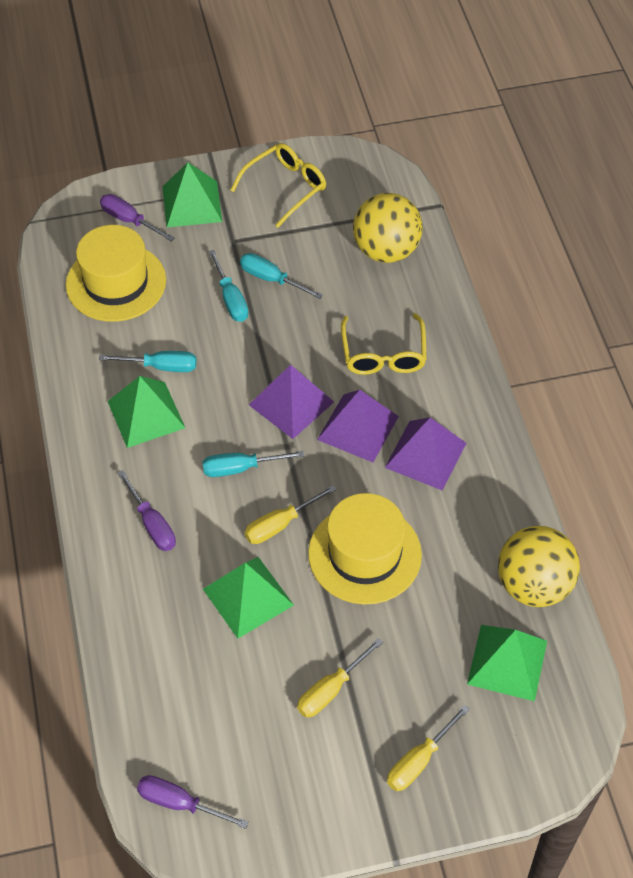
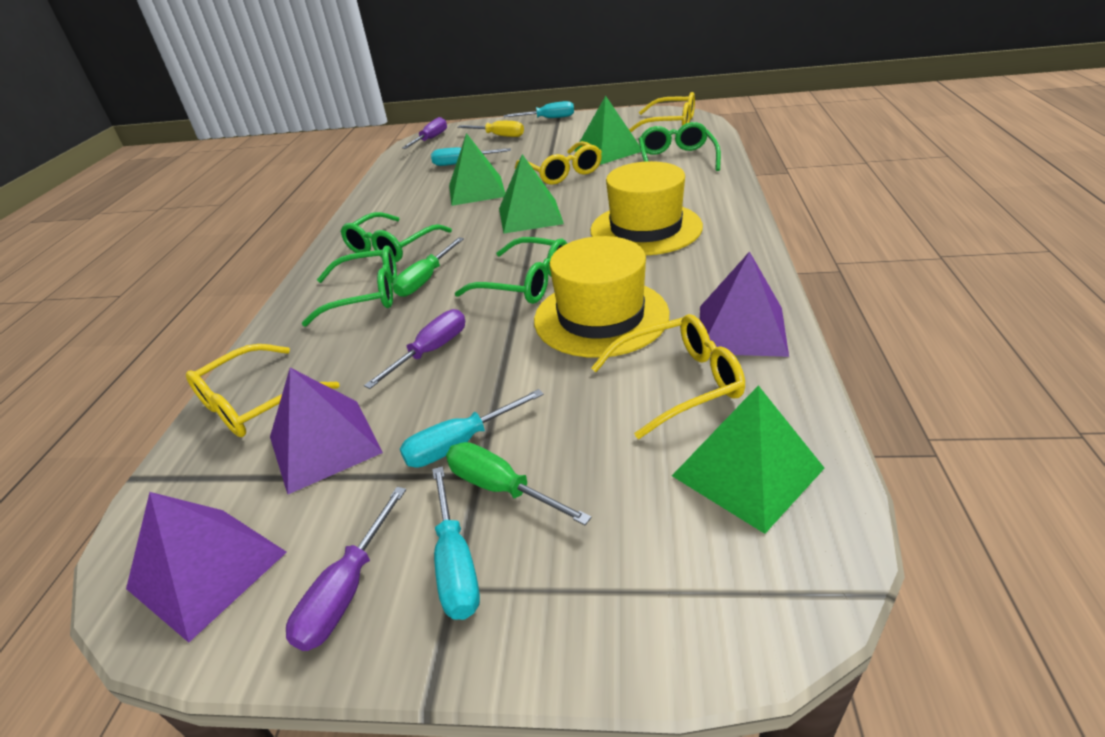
green glasses: none = 0 -> [301,245,397,327] [341,212,452,262] [455,237,567,304] [638,122,721,171] = 4
green screwdriver: none = 0 -> [392,237,464,297] [446,442,592,525] = 2
yellow ball: [353,193,422,263] [498,526,580,607] = 2 -> none = 0
yellow glasses: [230,143,326,228] [341,313,427,375] = 2 -> [186,344,339,437] [515,141,602,185] [591,314,745,439] [629,92,695,132] = 4
yellow screwdriver: [245,485,336,544] [297,638,383,717] [387,705,470,791] = 3 -> [457,121,524,137] = 1

